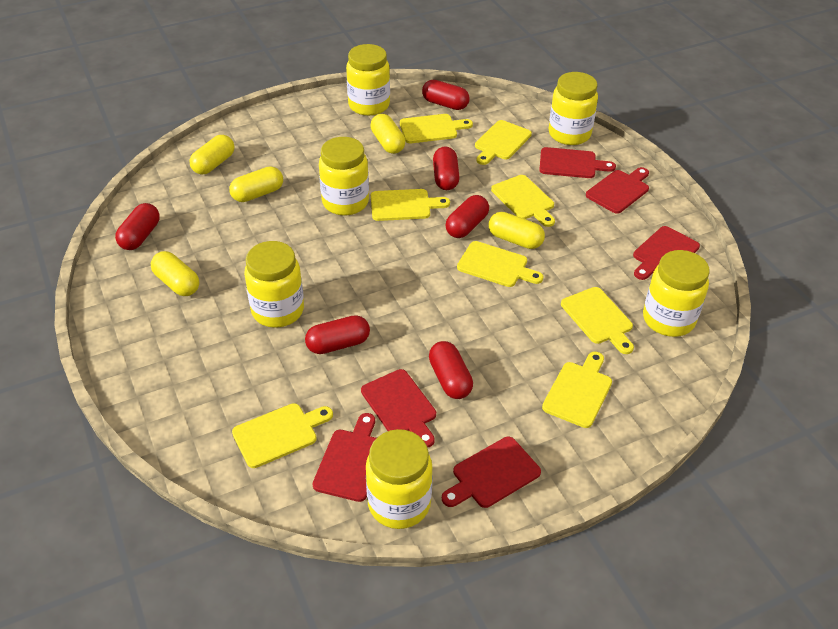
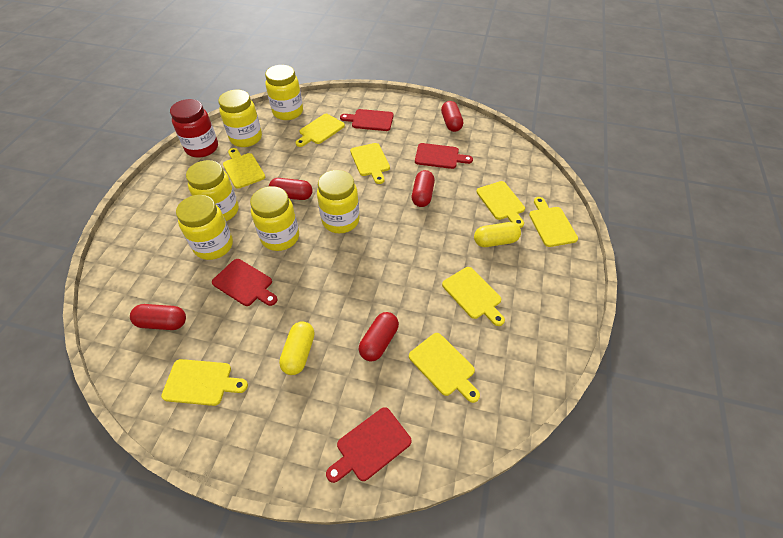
red capsule: [115,203,160,250] [305,315,370,354] [422,80,469,110] [429,341,473,399] [433,147,460,190] [445,195,489,238] = 6 -> [130,304,186,330] [269,178,313,200] [359,312,399,361] [412,170,435,207] [441,101,463,132] = 5
red cutting board: [313,413,376,502] [361,369,436,448] [442,437,541,508] [539,147,616,178] [586,167,649,214] [633,226,700,280] = 6 -> [212,259,278,306] [326,407,412,483] [340,109,393,131] [415,143,473,169] = 4
red jar: none = 0 -> [170,99,218,158] = 1
yellow capsule: [151,251,199,296] [190,135,234,175] [229,167,283,202] [370,114,405,154] [489,212,545,249] = 5 -> [279,321,315,375] [474,222,521,247] = 2

